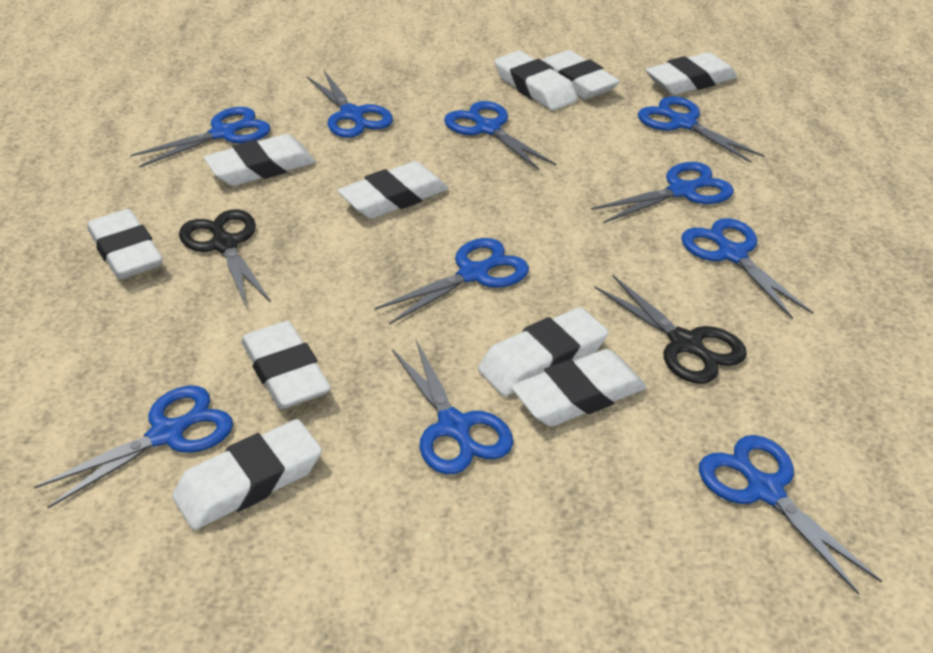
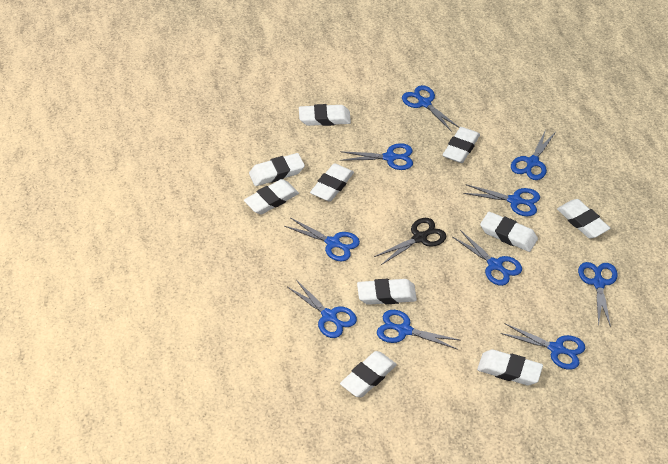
black scissors: [179,209,271,306] [594,275,747,384] = 2 -> [374,218,446,265] = 1

